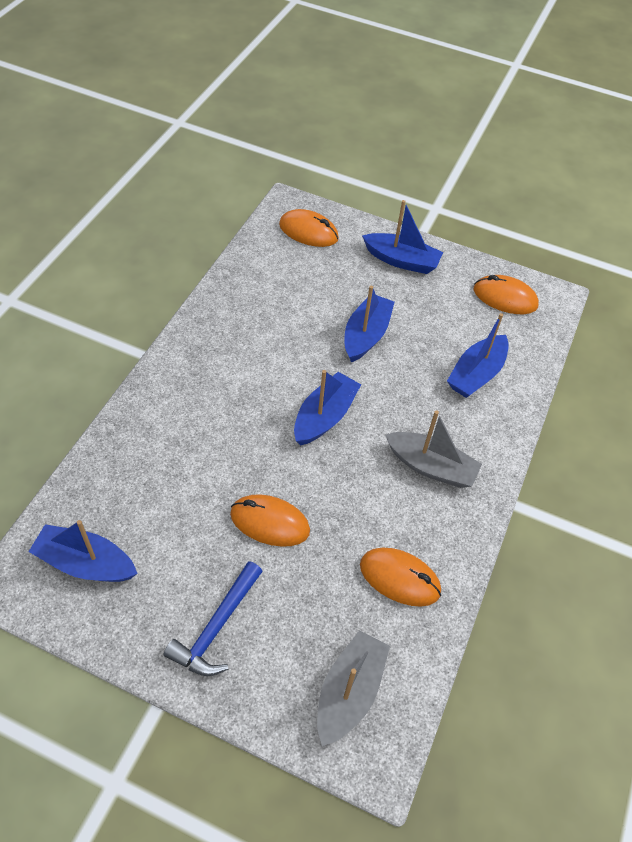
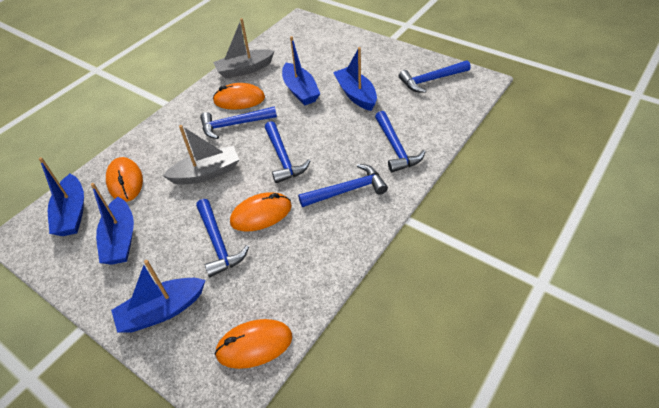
blue hammer: [164,561,263,676] = 1 -> [196,199,249,277] [200,106,277,139] [265,121,310,183] [298,164,388,207] [375,111,425,172] [399,60,471,93] = 6

